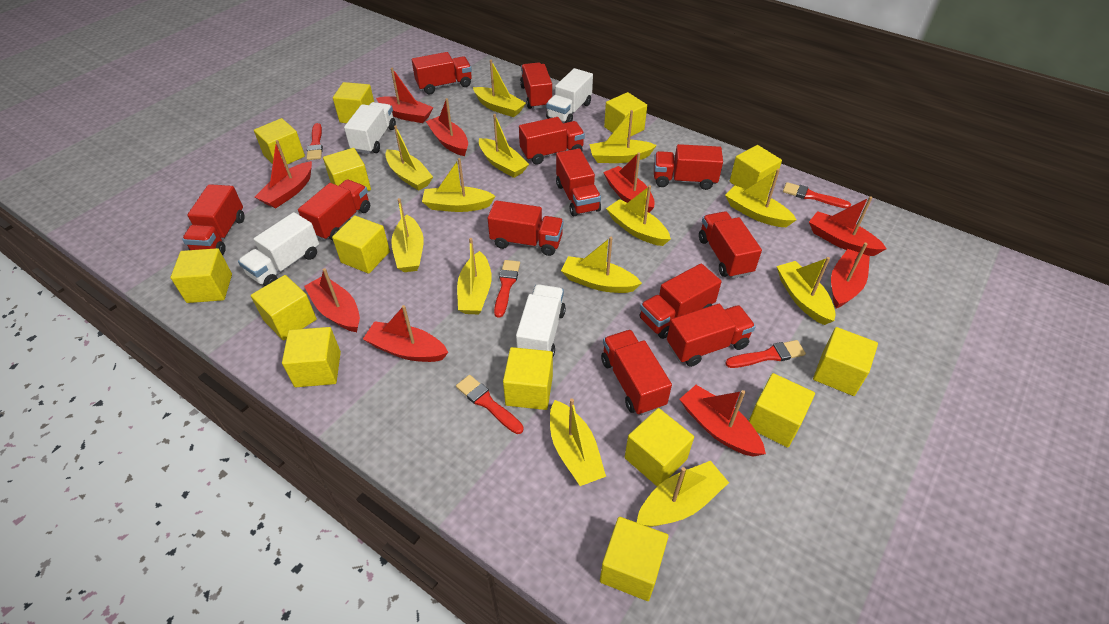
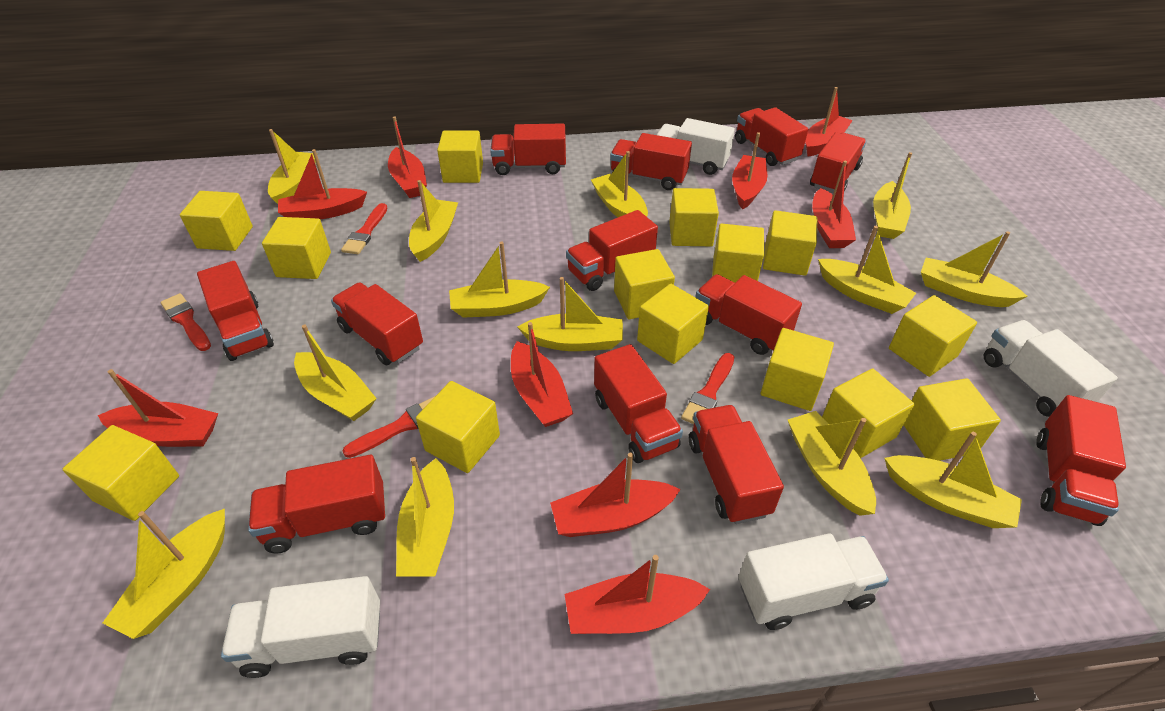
red brush: [307,123,323,160] [456,375,524,434] [494,260,520,318] [725,340,806,368] [783,182,851,209] = 5 -> [161,293,211,351] [341,203,387,254] [343,396,435,458] [681,353,734,424] = 4

